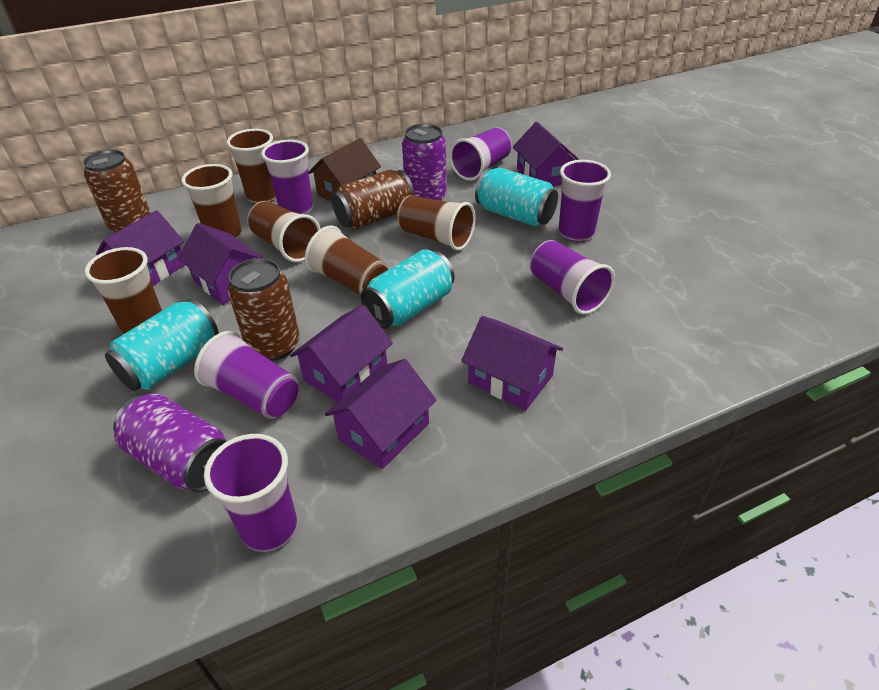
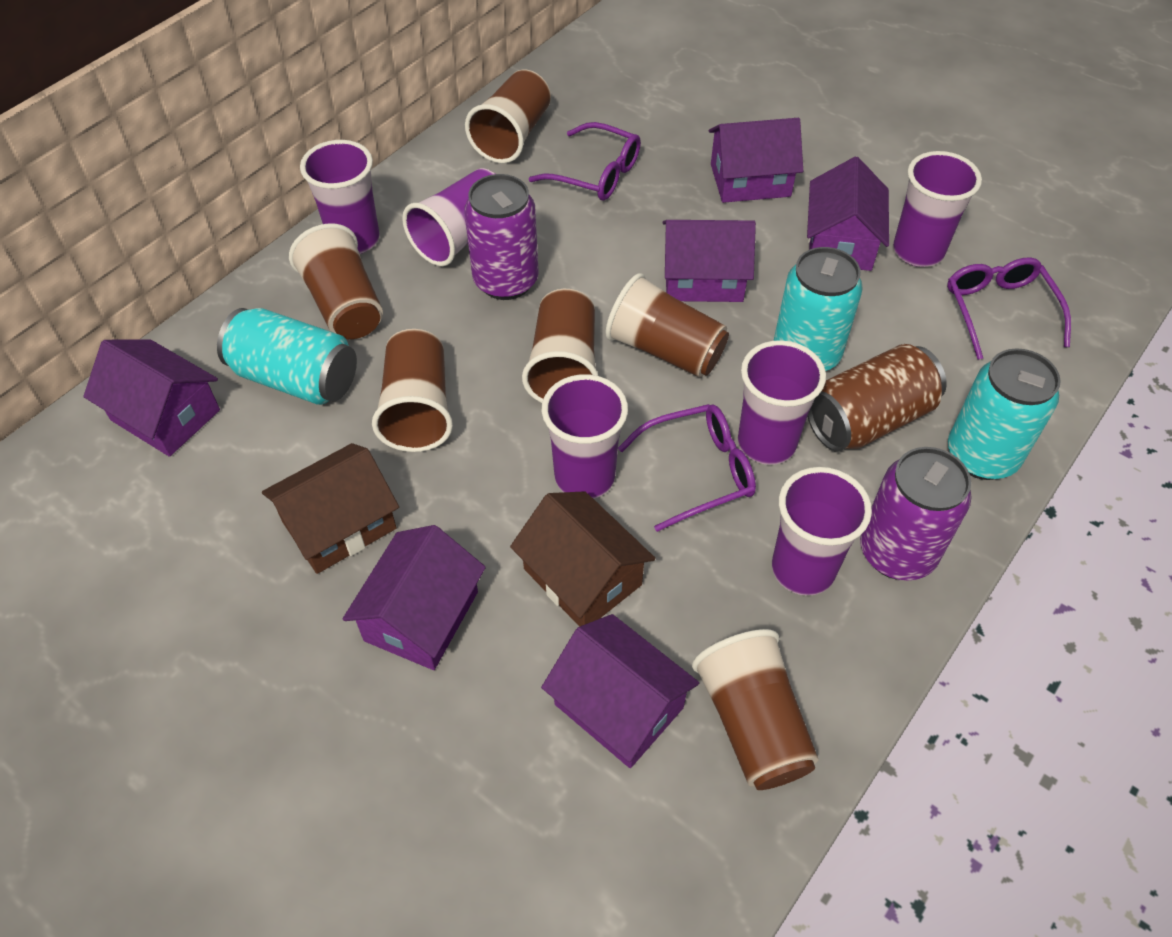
brown can: [83,150,151,233] [228,258,300,361] [332,170,414,229] = 3 -> [807,344,947,452] = 1
brown house: [308,138,381,202] = 1 -> [262,443,399,574] [510,491,656,627] = 2
purple glasses: none = 0 -> [529,122,641,201] [618,404,756,532] [947,258,1071,360] = 3

